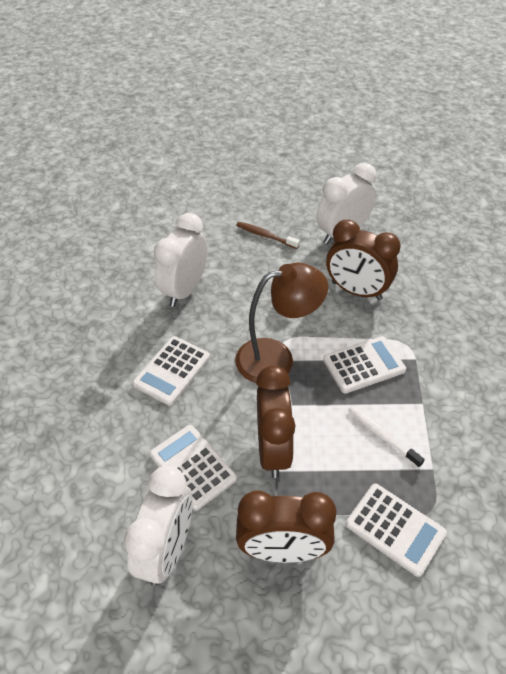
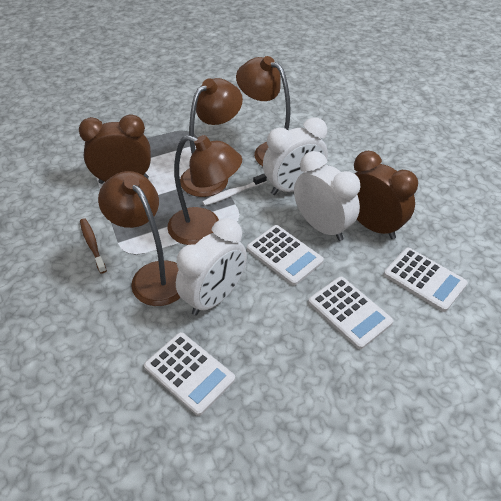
brown clock: [236,490,337,563] [256,365,296,478] [326,220,401,300] = 3 -> [79,114,151,184] [354,151,418,239] = 2
brown lamp: [235,262,328,383] = 1 -> [98,171,181,306] [167,135,242,245] [180,78,243,197] [236,56,291,166] = 4

